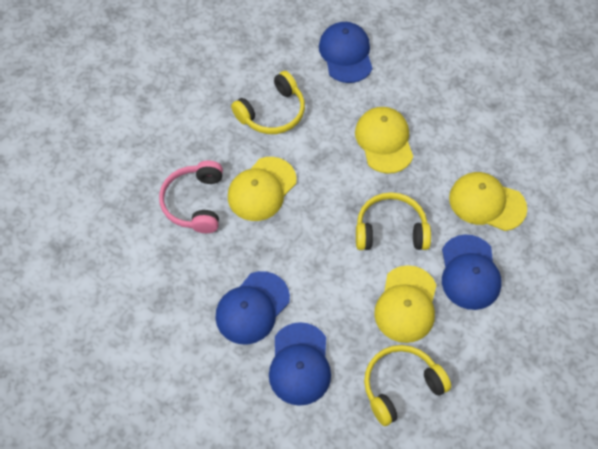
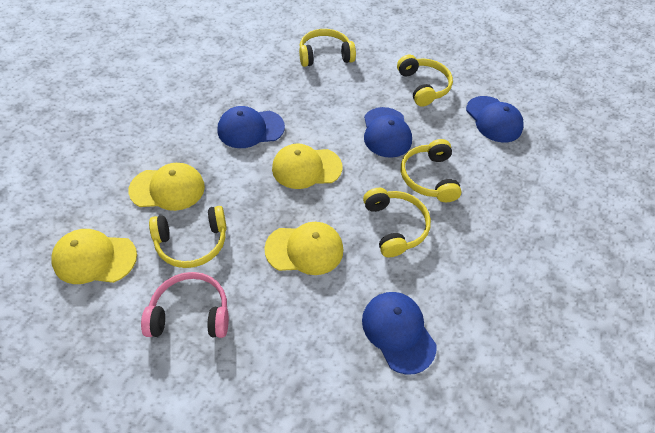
yellow headphones: [231,71,305,134] [356,192,431,250] [364,345,451,426] = 3 -> [149,206,227,268] [299,29,356,67] [363,188,431,257] [397,55,453,107] [401,139,461,202] = 5

